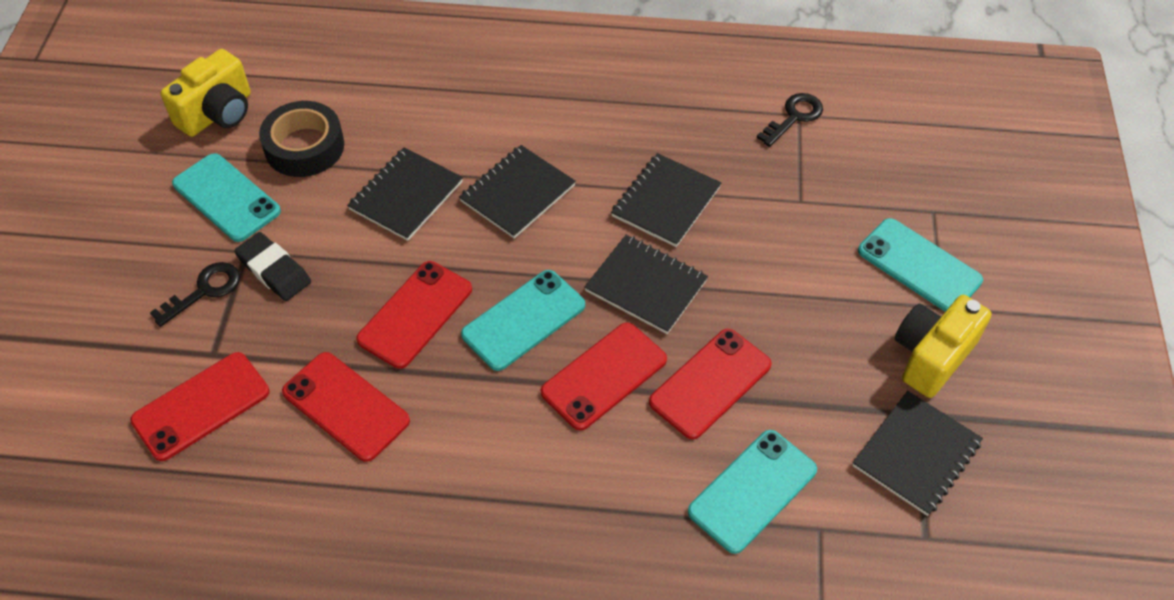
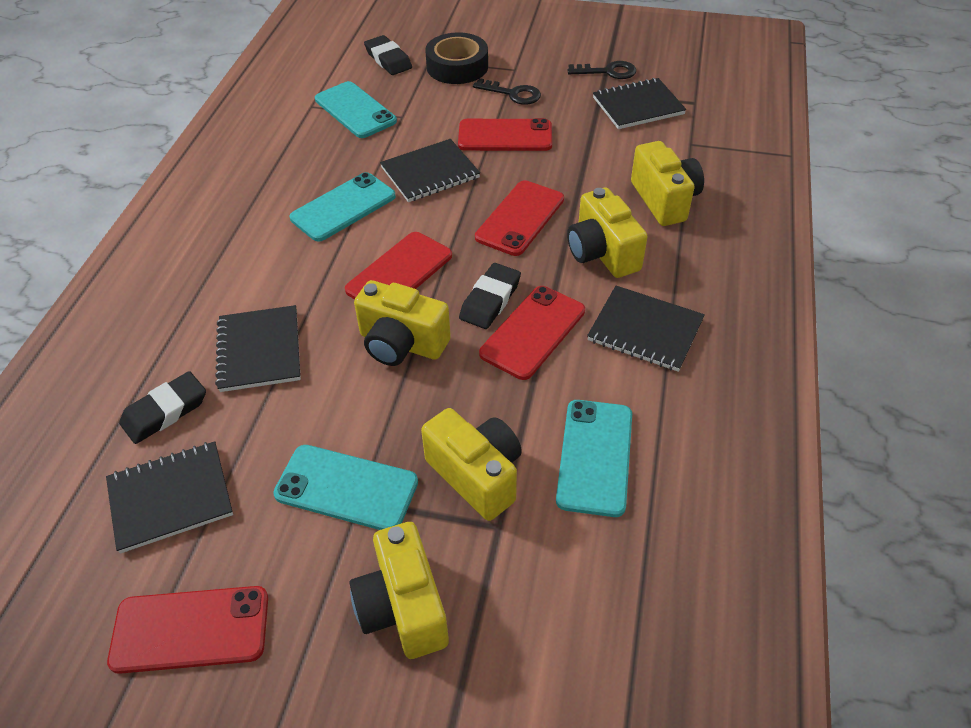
black eraser: [234,232,311,301] = 1 -> [119,371,206,444] [364,35,412,75] [459,263,521,329] = 3
yellow camera: [160,49,251,137] [895,295,992,398] = 2 -> [350,522,449,659] [354,280,451,366] [421,408,522,521] [567,188,648,278] [631,141,704,226] = 5

